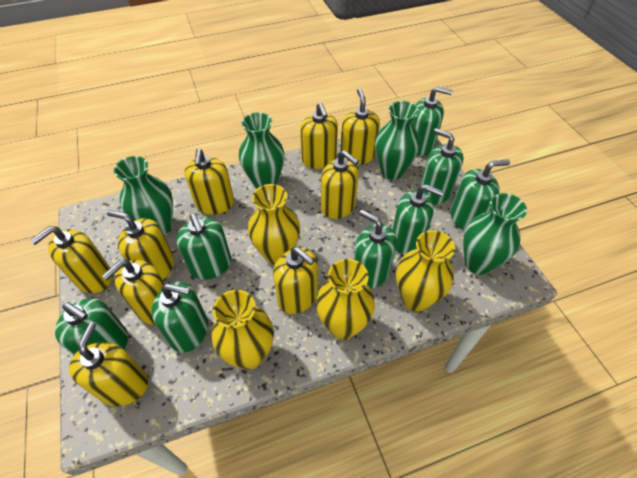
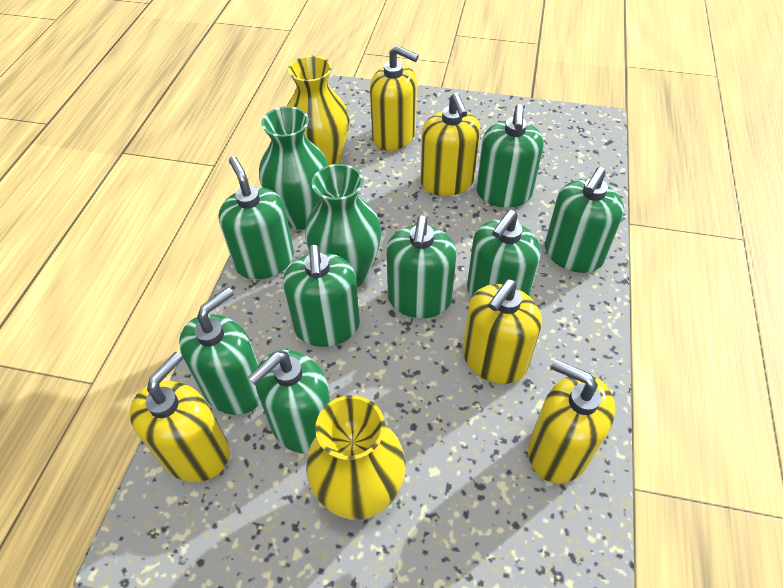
green vase: [114,156,173,235] [239,112,284,189] [375,101,420,180] [463,193,527,275] = 4 -> [259,106,328,230] [305,164,382,287] = 2
yellow soap dispenser: [30,226,112,293] [69,322,148,406] [102,260,165,325] [107,210,174,279] [185,149,234,215] [273,247,318,314] [300,103,338,169] [321,150,359,219] [341,88,380,165] = 9 -> [129,352,230,482] [370,45,419,151] [420,93,480,196] [463,279,542,384] [528,359,615,483] = 5
yellow vase: [212,290,274,370] [248,184,300,265] [316,259,375,340] [396,230,455,312] = 4 -> [287,56,350,165] [306,395,406,520] = 2

